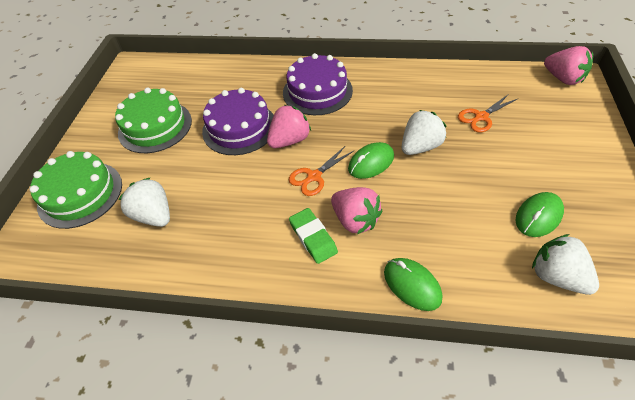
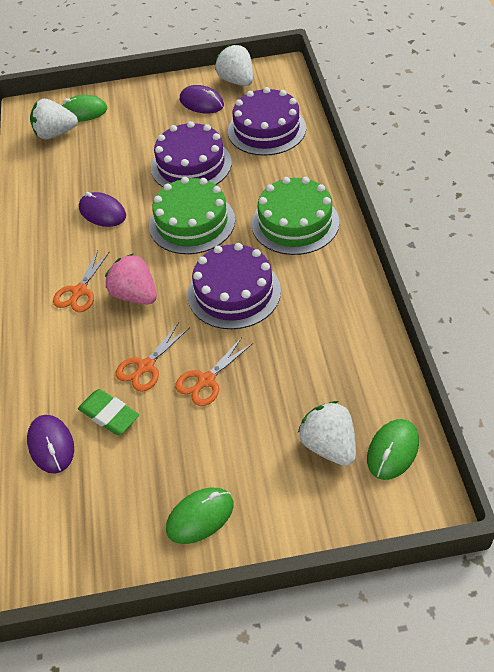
orange scissors: [289,145,354,196] [458,94,517,133] = 2 -> [53,250,110,312] [116,322,190,392] [175,337,253,406] = 3
pink strawberry: [267,105,311,148] [331,187,382,234] [544,46,593,85] = 3 -> [105,254,157,304] = 1
purple cake: [202,88,274,155] [283,53,353,115] = 2 -> [151,121,232,187] [188,243,281,329] [228,87,306,156] = 3
purple mouse: none = 0 -> [27,415,74,474] [79,192,126,227] [180,85,224,113] = 3

